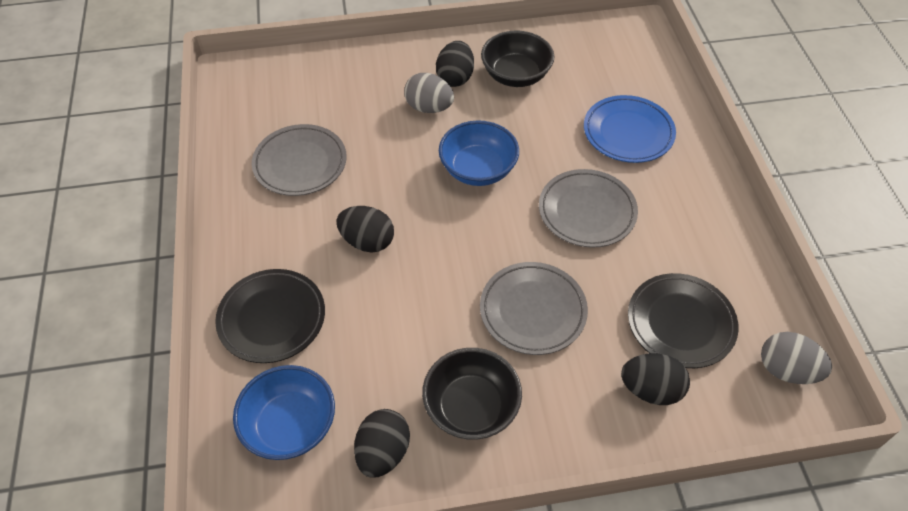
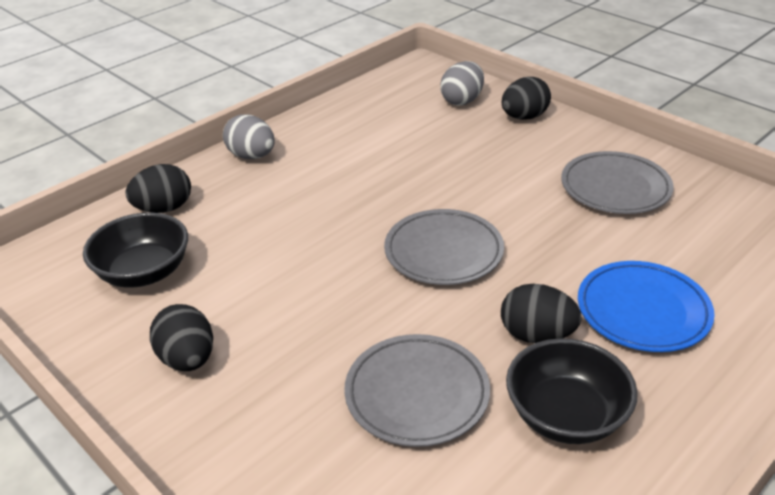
black plate: [215,269,325,363] [628,273,739,368] = 2 -> none = 0
blue bowl: [233,365,335,460] [439,120,519,186] = 2 -> none = 0

